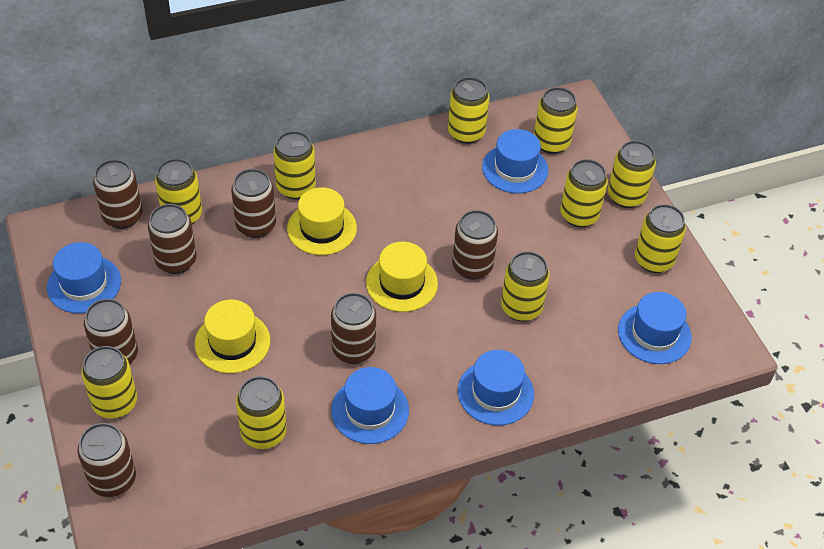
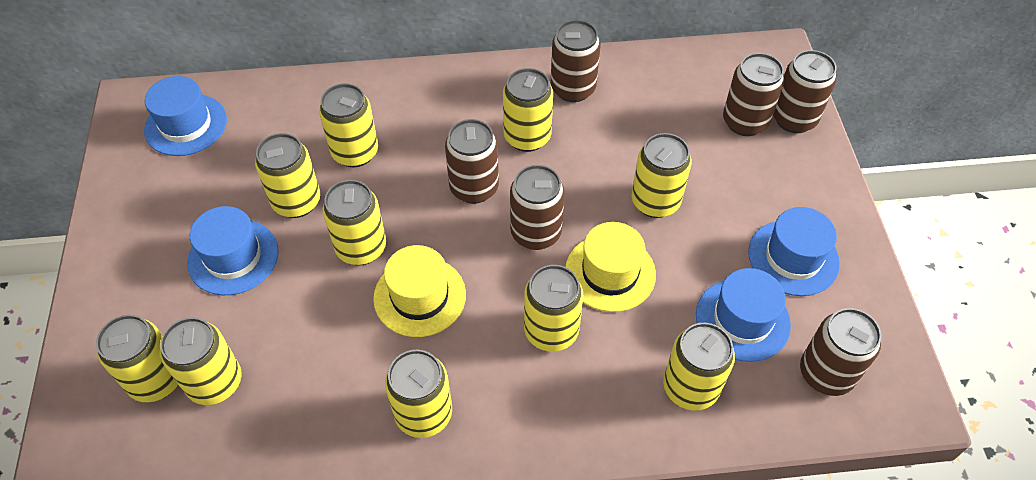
blue hat: [47,242,121,313] [331,367,409,444] [458,350,534,425] [482,129,548,193] [618,292,692,364] = 5 -> [144,76,227,156] [187,206,279,295] [696,268,791,362] [748,207,840,296] = 4
brown can: [77,423,136,497] [84,299,138,365] [93,159,143,229] [148,204,196,274] [231,169,276,238] [331,293,376,364] [452,210,498,280] = 7 -> [445,119,499,204] [510,165,565,250] [551,20,601,102] [723,53,785,136] [773,50,837,133] [800,308,881,396] = 6
yellow hat: [195,300,270,373] [287,187,357,255] [366,242,438,312] = 3 -> [373,245,466,337] [565,222,656,312] = 2

